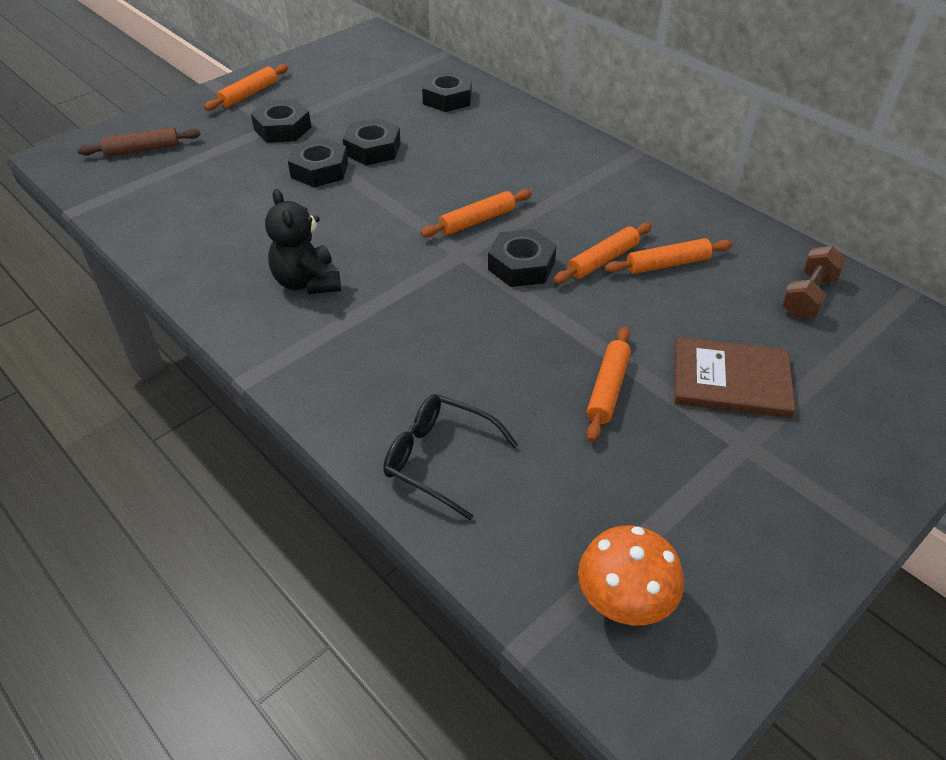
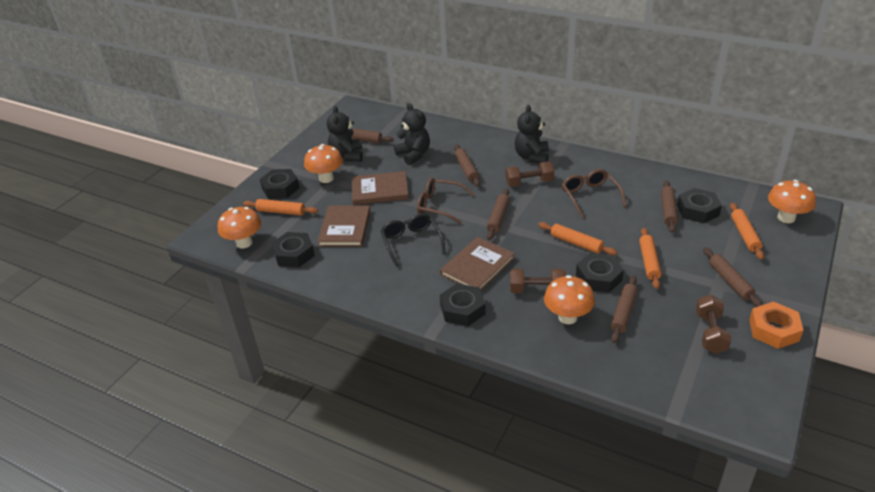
black teddy bear: [265,189,341,294] = 1 -> [327,106,363,162] [394,103,430,165] [515,105,549,163] = 3
brown book: [674,337,795,418] = 1 -> [317,205,370,247] [352,171,409,205] [440,237,515,290] = 3
brown dumbbell: [781,246,846,318] = 1 -> [505,161,554,187] [510,268,566,293] [696,295,732,354] = 3
brown glasses: none = 0 -> [417,178,474,224] [562,169,626,218] = 2
brown rolling pin: [78,127,200,157] = 1 -> [328,128,394,143] [454,144,480,187] [487,188,510,240] [611,276,638,343] [661,180,678,233] [703,247,763,307] = 6
orange mushroom: [578,525,684,626] = 1 -> [218,207,261,249] [304,144,343,183] [544,275,595,324] [768,180,816,223] = 4
orange nut: none = 0 -> [749,301,804,349] = 1
orange rolling pin: [204,64,288,111] [420,189,532,237] [554,223,652,284] [586,327,631,442] [605,238,733,274] = 5 -> [243,199,318,215] [538,222,617,255] [639,228,661,289] [730,203,764,260] = 4

